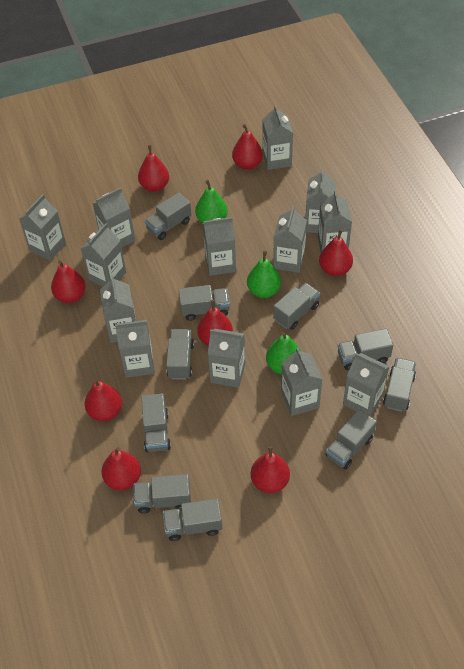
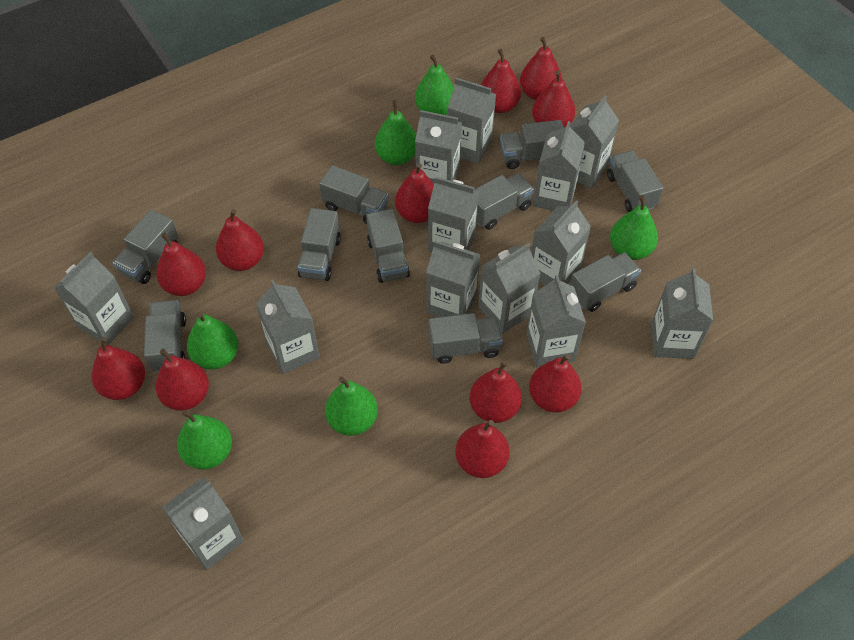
green pear: [195,180,228,223] [247,251,281,298] [266,332,301,374] = 3 -> [177,410,232,470] [187,312,239,369] [325,376,378,436] [375,100,416,165] [415,54,454,115] [610,195,658,260] = 6
red pear: [51,260,86,303] [84,379,122,421] [101,447,141,490] [138,145,169,192] [197,300,233,346] [232,124,263,170] [251,446,290,493] [319,229,353,276] = 8 -> [92,337,145,400] [155,349,209,411] [156,232,206,296] [216,209,264,271] [395,163,434,223] [455,420,510,478] [469,361,522,423] [481,49,521,113] [520,37,562,100] [529,354,582,413] [532,70,575,127] = 11

